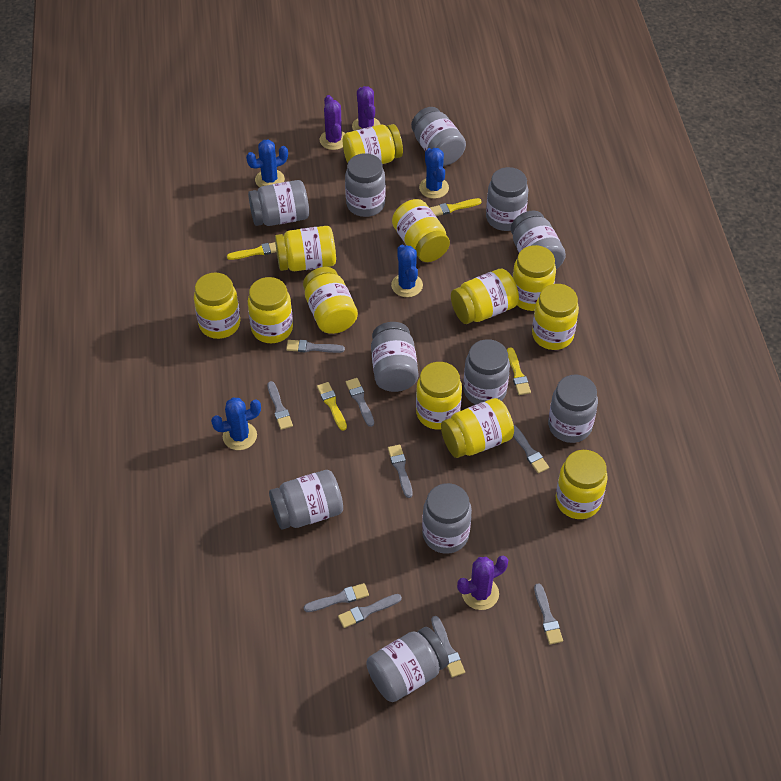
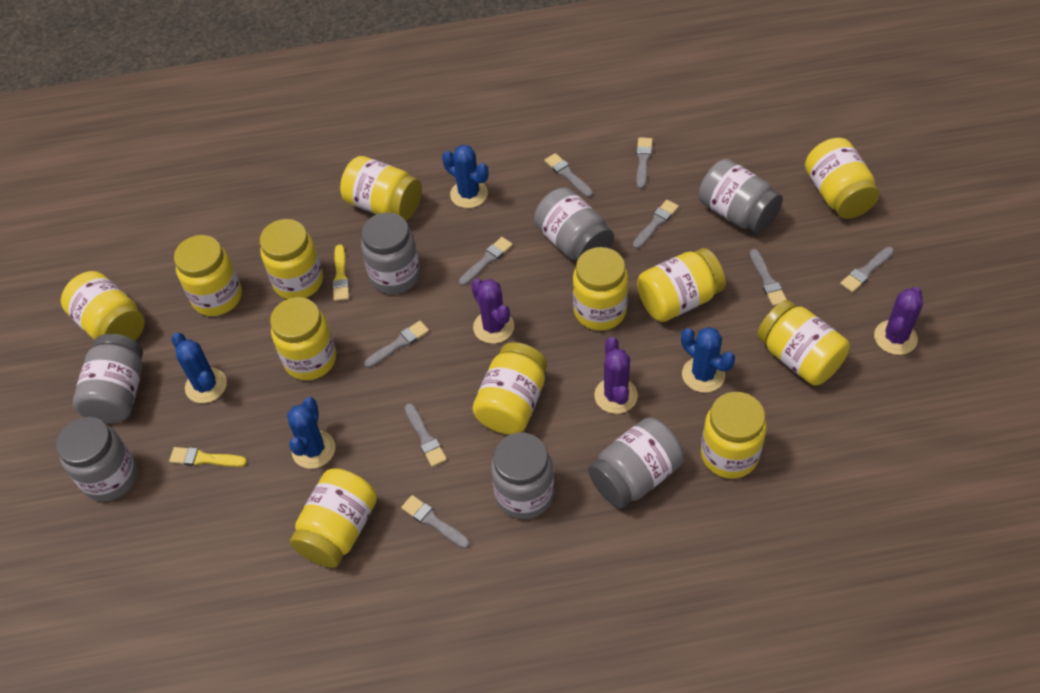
grey jar: [248,180,309,226] [269,470,343,529] [345,153,386,217] [366,627,449,702] [371,322,418,392] [411,107,466,166] [422,483,472,554] [463,339,510,405] [486,167,528,231] [511,211,566,269] [548,375,598,443] = 11 -> [56,417,137,501] [73,334,143,423] [361,213,420,294] [491,433,554,519] [534,187,614,261] [588,417,684,508] [699,159,783,234] = 7
yellow brush: [227,242,276,260] [317,382,347,431] [430,198,481,216] [507,347,531,395] = 4 -> [169,447,247,467] [332,244,349,301] = 2

